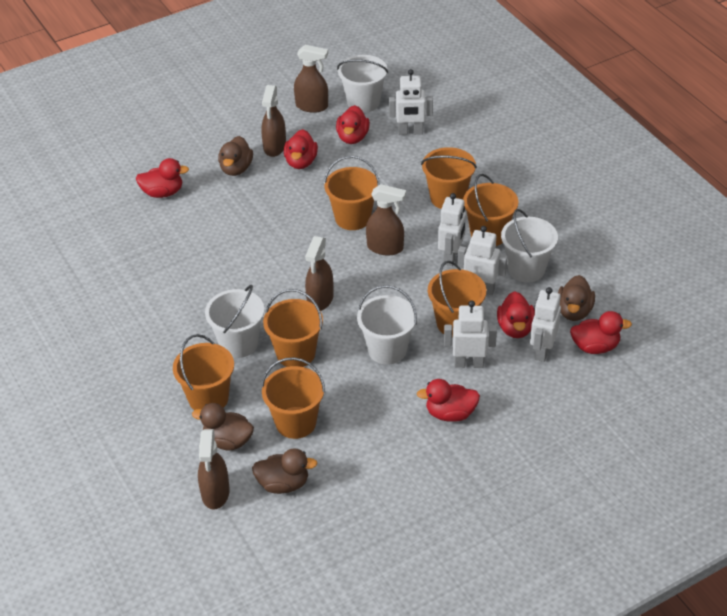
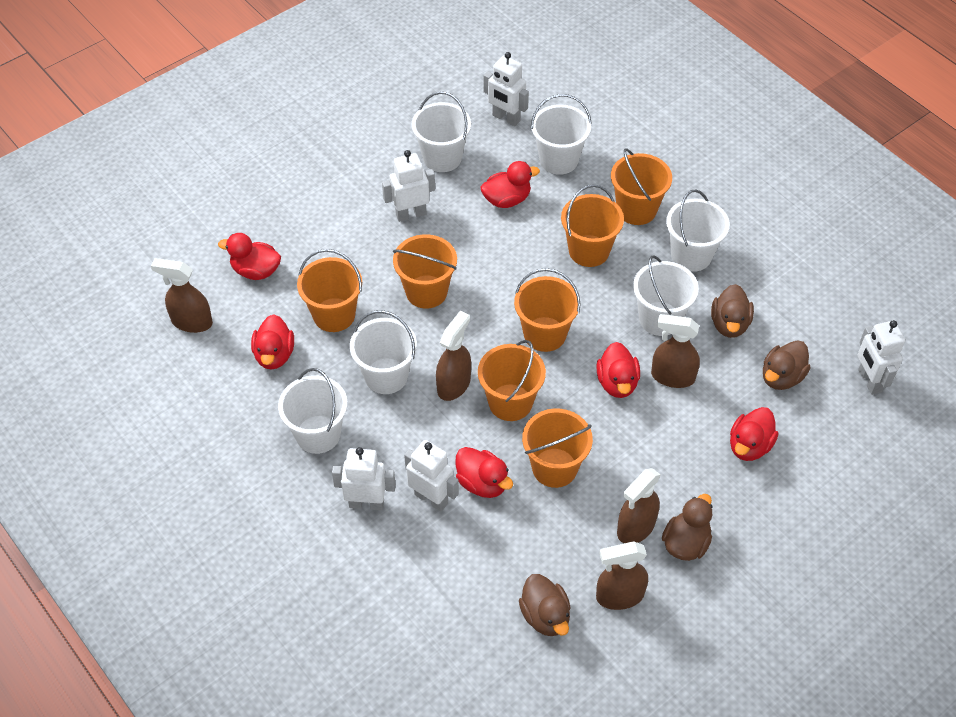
white bucket: [205,285,264,358] [337,55,388,113] [357,285,417,365] [501,209,558,283] = 4 -> [278,368,348,454] [350,310,417,394] [412,92,471,172] [531,94,592,175] [633,255,699,336] [666,189,730,272] = 6

